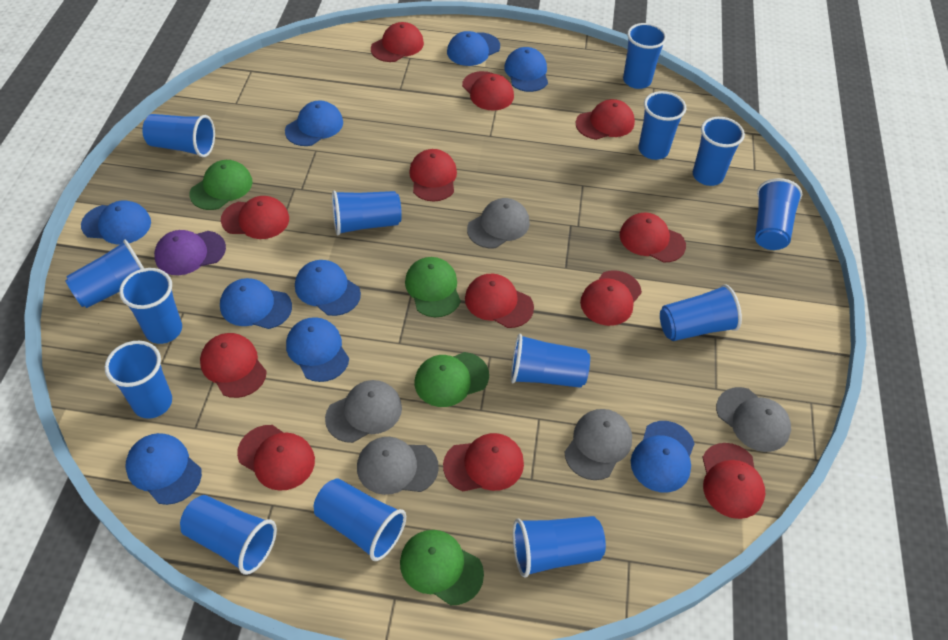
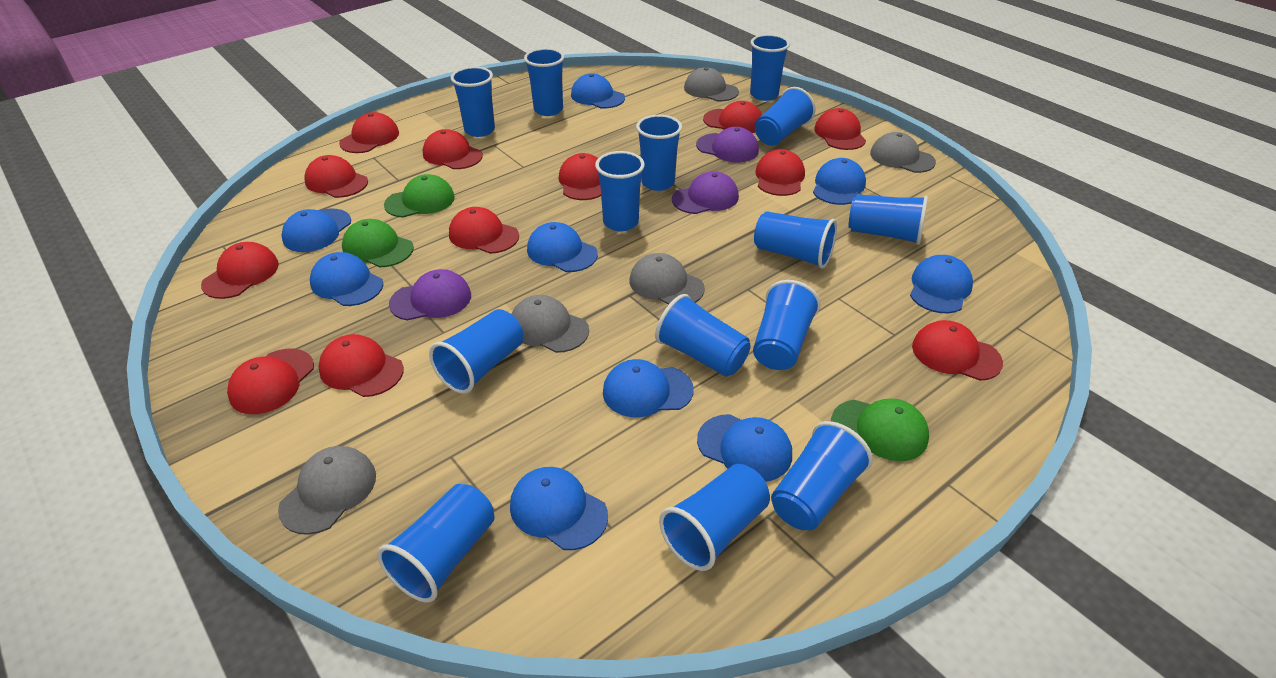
green cap: [189,160,253,210] [400,530,484,605] [405,257,461,317] [415,352,489,407] = 4 -> [342,219,414,267] [384,174,455,217] [831,398,929,461] = 3
purple cap: [154,230,226,275] = 1 -> [389,269,471,321] [672,171,739,214] [696,127,759,162] = 3

